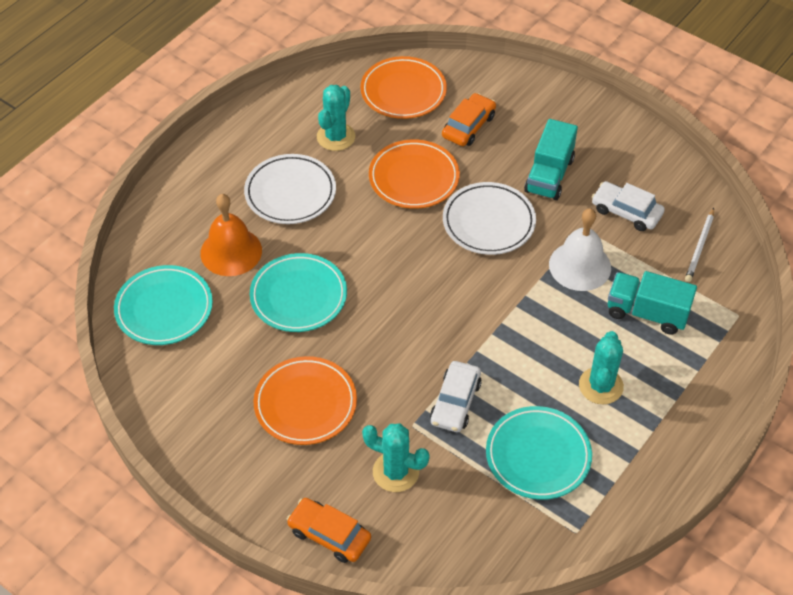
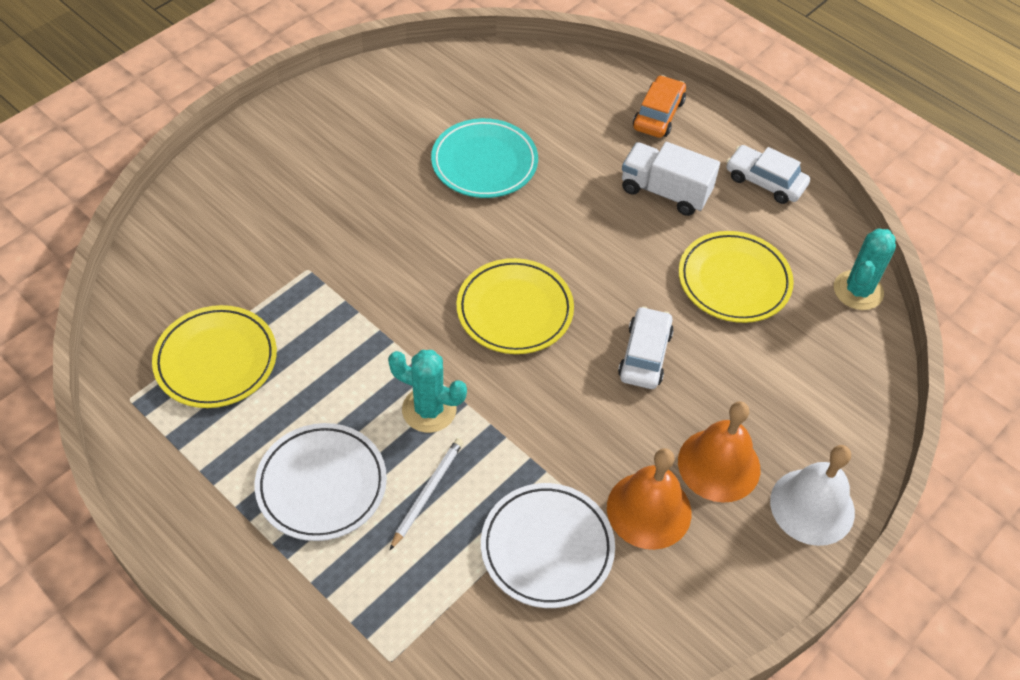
orange bell: [200,194,262,276] = 1 -> [607,448,692,550] [678,401,760,503] = 2
orange car: [287,498,371,563] [442,93,496,146] = 2 -> [633,75,686,138] = 1
orange plate: [254,356,357,445] [360,56,447,119] [369,139,460,209] = 3 -> none = 0
turquoise cactus: [317,85,355,151] [362,424,430,492] [579,331,624,405] = 3 -> [388,350,467,433] [834,228,896,310] = 2
turquoise plate: [114,265,213,345] [250,253,347,332] [486,406,592,500] = 3 -> [431,118,538,198] = 1
turquoise truck: [524,119,578,200] [608,271,697,335] = 2 -> none = 0
white truck: none = 0 -> [622,142,720,216] = 1
yellow plate: none = 0 -> [152,305,277,408] [456,258,574,354] [679,231,794,323] = 3

